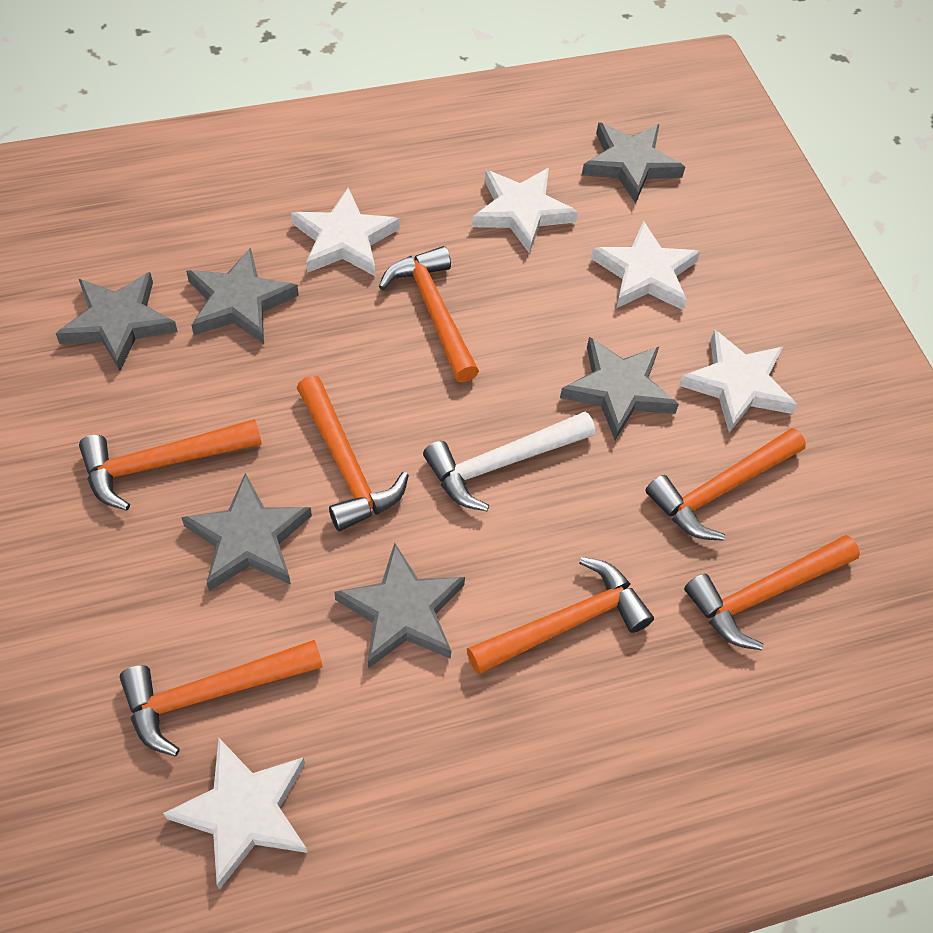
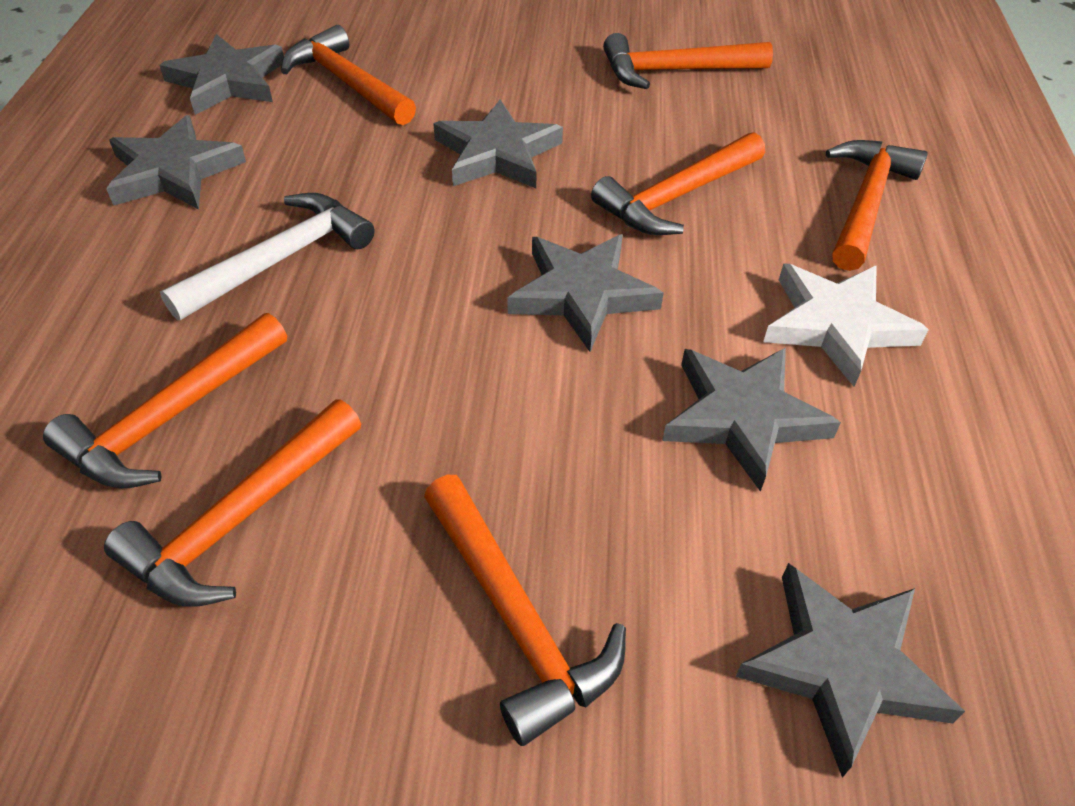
white star: [163,738,307,890] [291,188,399,276] [472,168,578,254] [591,221,700,310] [679,330,797,433] = 5 -> [763,263,929,386] = 1

